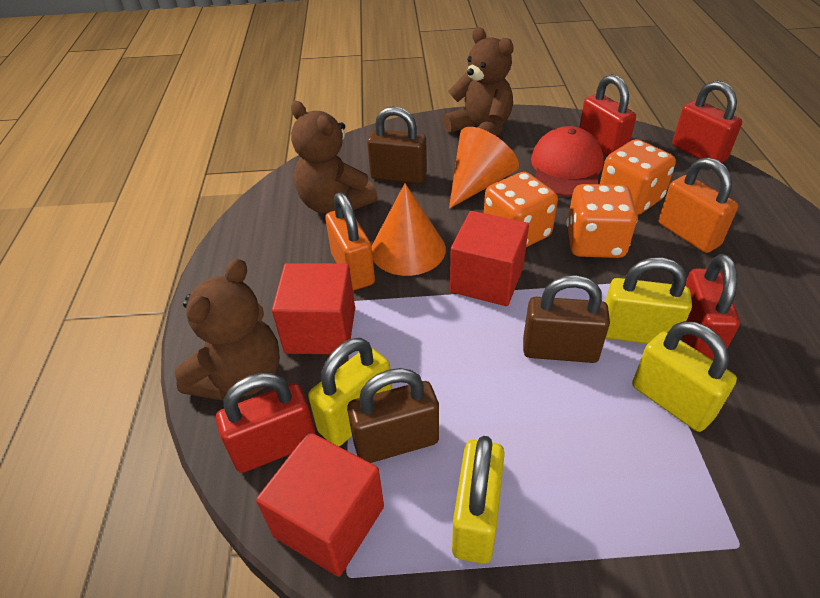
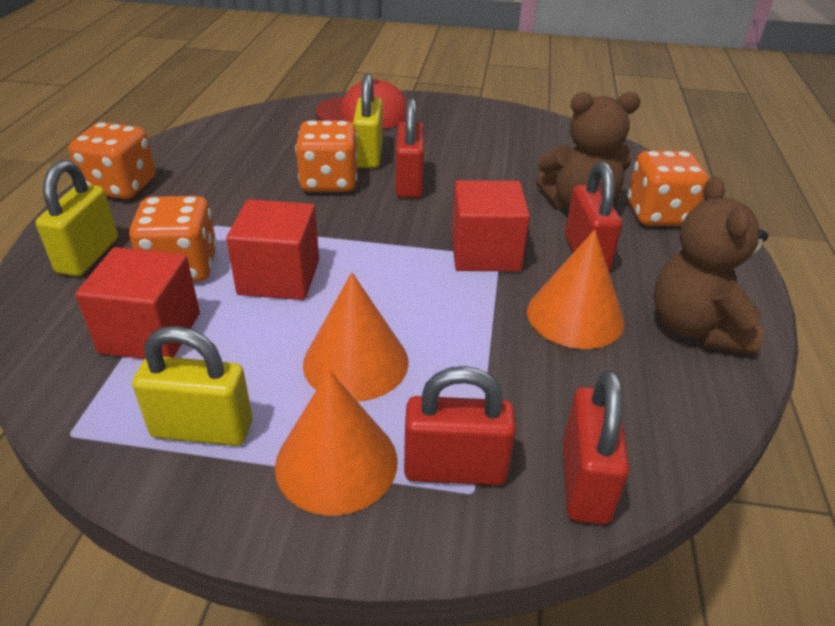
brown padlock: [347,368,439,463] [367,106,427,184] [523,275,610,363] = 3 -> none = 0
brown teddy bear: [175,259,280,401] [291,101,377,213] [442,27,514,137] = 3 -> [536,92,641,210] [653,177,768,355] = 2
orange cone: [372,183,446,276] [449,127,519,209] = 2 -> [275,370,397,516] [303,272,409,401] [527,230,624,349] = 3
orange dice: [484,172,558,247] [566,184,638,258] [600,139,676,215] = 3 -> [69,122,156,199] [129,196,217,282] [295,120,357,192] [627,151,709,226] = 4
orange padlock: [325,192,375,290] [659,157,738,253] = 2 -> none = 0
yellow padlock: [308,338,392,446] [452,436,505,564] [605,257,692,344] [632,321,737,432] = 4 -> [36,160,118,276] [132,326,252,446] [353,73,383,168] = 3

